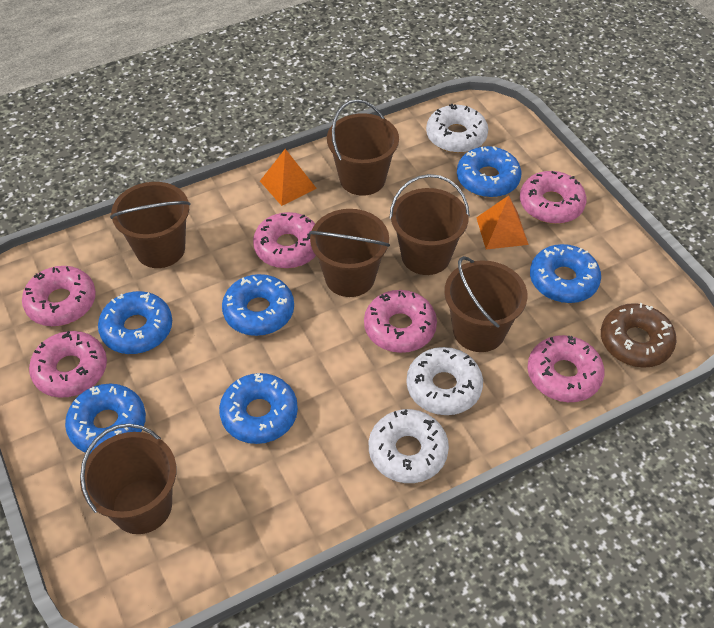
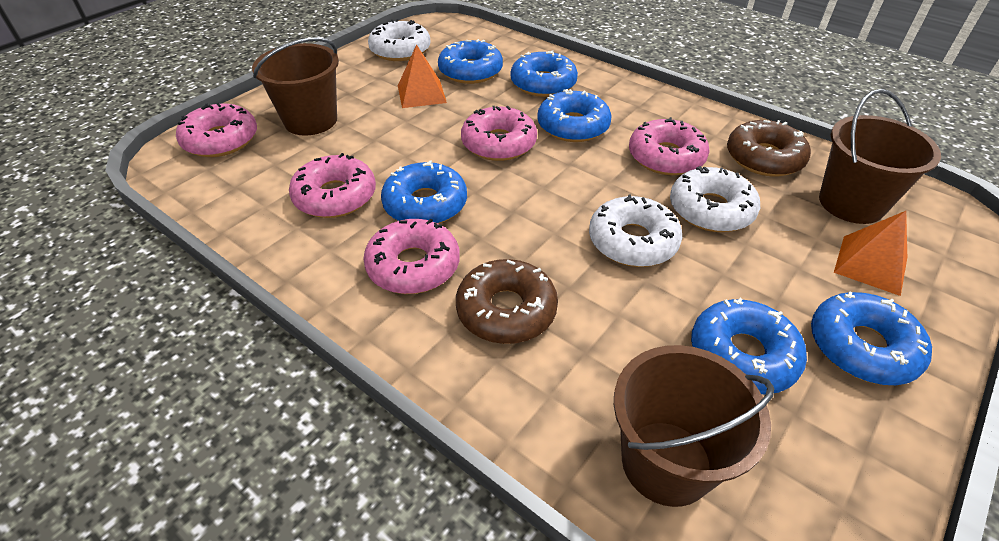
brown bucket: [80,423,176,534] [110,182,191,268] [309,209,390,297] [327,99,399,196] [389,174,470,275] [444,256,528,352] = 6 -> [252,37,339,136] [614,345,774,507] [819,89,941,224] = 3
brown donut: [601,303,677,368] = 1 -> [456,259,558,344] [727,120,811,177] = 2
pink donut: [22,266,96,326] [29,331,107,398] [253,212,316,269] [364,290,437,353] [520,171,586,224] [527,335,604,402] = 6 -> [176,103,257,157] [289,153,376,218] [363,219,460,294] [461,106,537,161] [629,117,710,175] = 5

